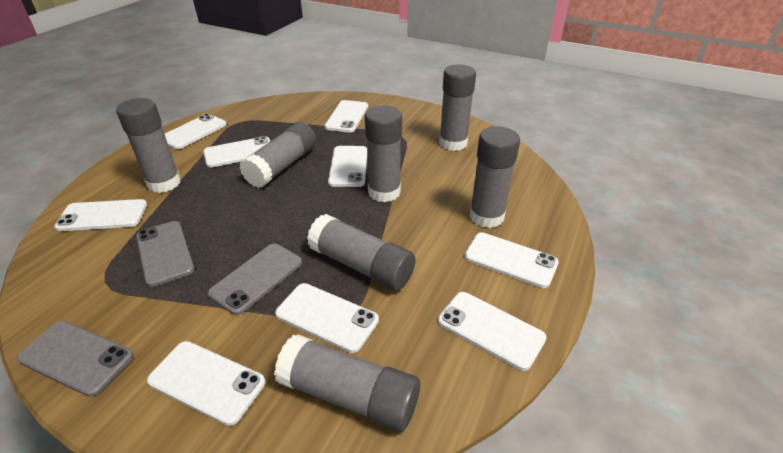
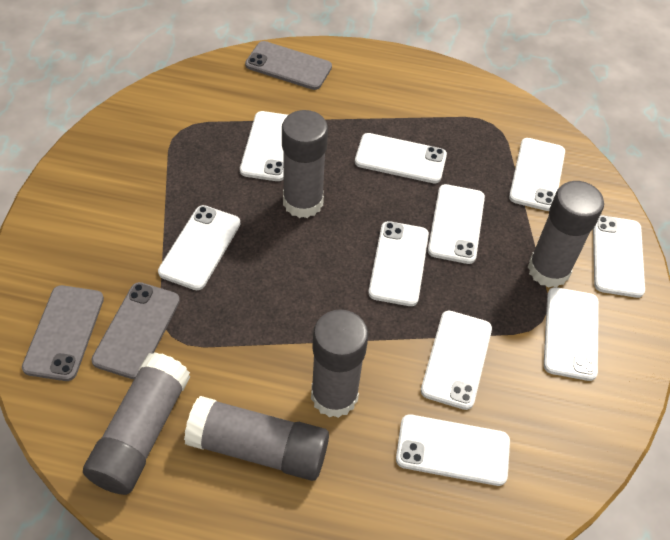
grey glue stick: [116,98,181,193] [240,122,317,188] [274,334,420,432] [307,214,416,291] [365,105,402,202] [439,64,476,151] [469,127,520,228] = 7 -> [83,352,190,495] [184,396,329,481] [282,110,328,218] [311,310,368,418] [528,181,604,288] = 5
white phone: [54,199,147,231] [147,341,265,426] [165,114,227,149] [203,136,270,168] [275,283,379,353] [325,100,368,133] [328,146,367,187] [438,292,547,371] [464,232,559,288] = 9 -> [158,205,240,290] [240,111,288,181] [355,133,447,183] [368,221,429,306] [396,414,510,486] [421,311,492,410] [428,184,485,264] [509,138,565,211] [544,287,599,381] [593,215,645,298] = 10

